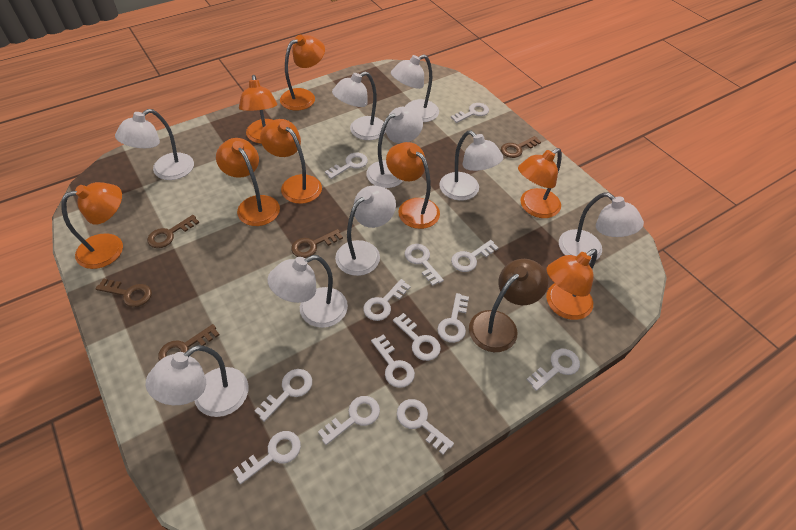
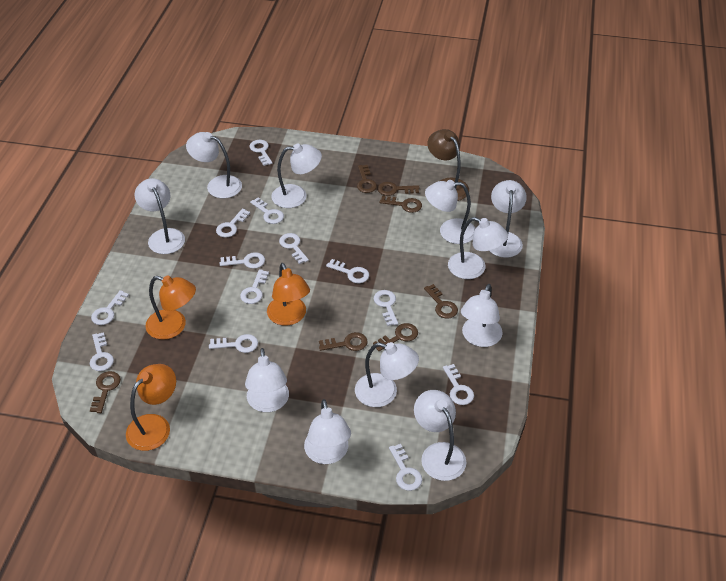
brown key: [95,278,152,307] [147,215,199,248] [158,324,219,361] [291,229,343,258] [501,136,541,158] = 5 -> [90,371,121,413] [319,332,368,351] [357,165,377,193] [373,323,418,351] [378,182,420,196] [379,196,422,213] [424,284,458,319] = 7
orange lamp: [61,182,123,269] [216,138,280,226] [239,75,277,144] [260,119,322,204] [280,35,325,111] [386,142,440,229] [518,148,562,218] [546,249,597,320] = 8 -> [126,364,176,451] [145,275,196,340] [267,263,310,326] = 3
white lamp: [115,109,194,180] [146,345,248,417] [267,255,348,328] [332,72,386,140] [335,186,396,276] [366,107,423,188] [391,54,439,122] [439,131,503,201] [559,192,644,263] = 9 -> [135,178,185,254] [186,132,242,198] [245,348,289,412] [271,143,322,208] [304,399,351,464] [355,342,419,407] [414,390,466,481] [425,180,476,244] [448,217,508,279] [461,284,503,347] [490,180,527,258] = 11

